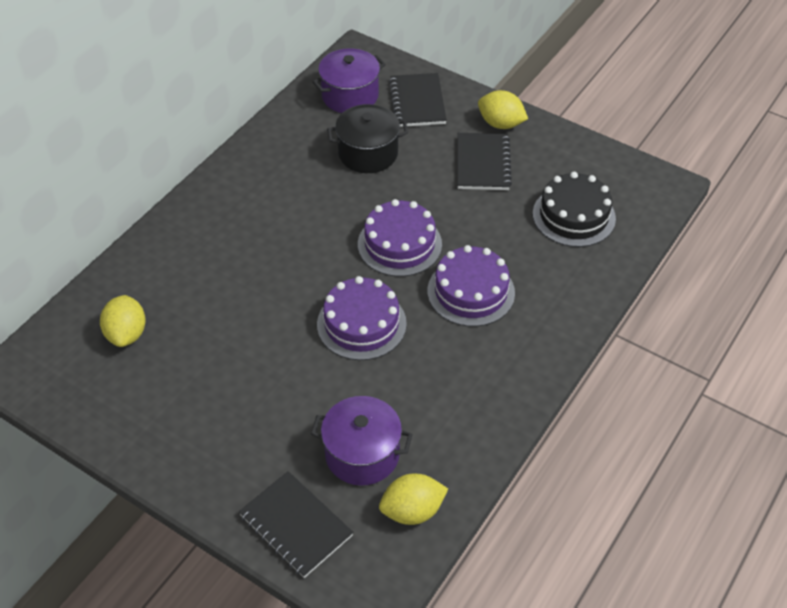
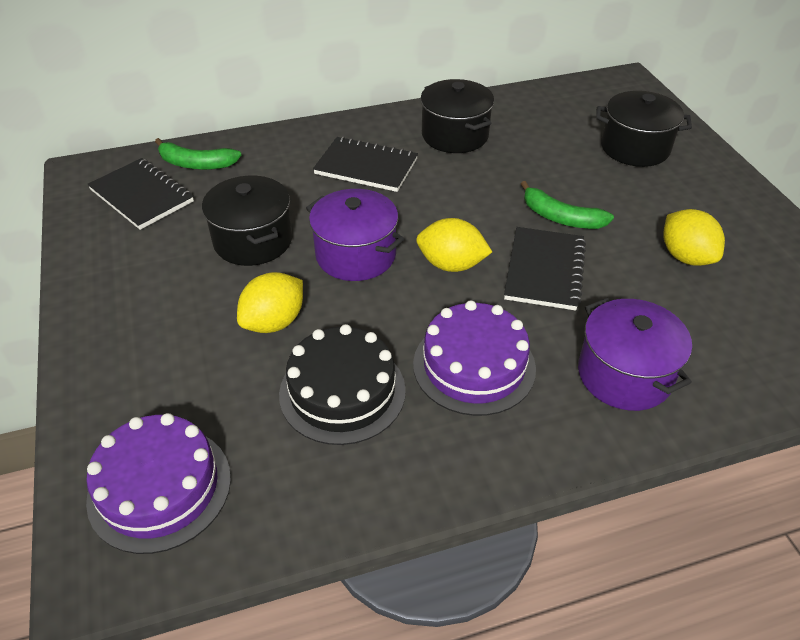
black pot: [327,104,408,173] = 1 -> [202,176,292,266] [420,79,494,153] [596,91,692,167] = 3
green banana: none = 0 -> [155,138,241,170] [521,181,614,229] = 2
purple cake: [317,276,407,360] [358,199,442,277] [428,245,515,327] = 3 -> [86,413,231,554] [413,300,536,416] = 2

